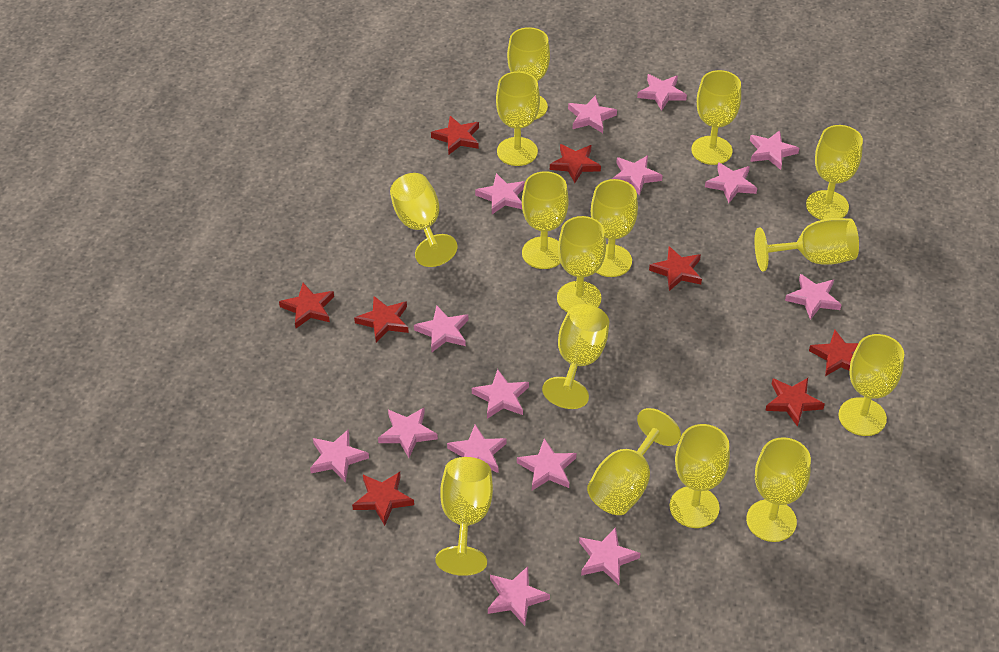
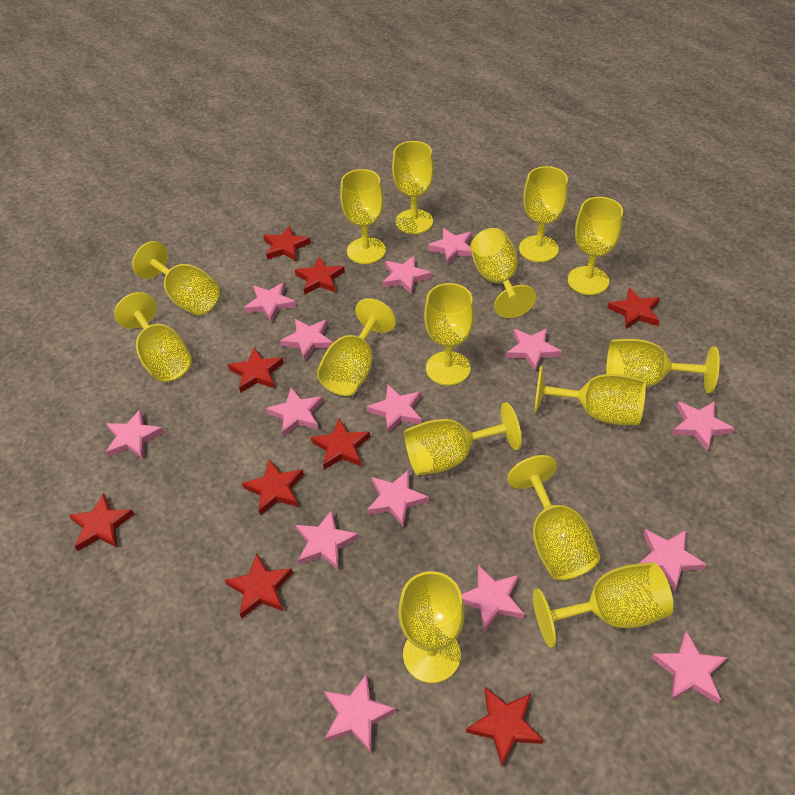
red star: [279,283,334,328] [352,472,414,526] [354,296,409,343] [431,116,479,155] [550,144,601,183] [649,246,702,291] [765,378,825,427] [809,330,858,376] = 8 -> [69,493,135,551] [225,554,293,619] [228,347,284,393] [242,459,304,515] [263,226,311,261] [295,256,345,294] [311,418,370,470] [466,687,544,766] [607,288,660,329] = 9

